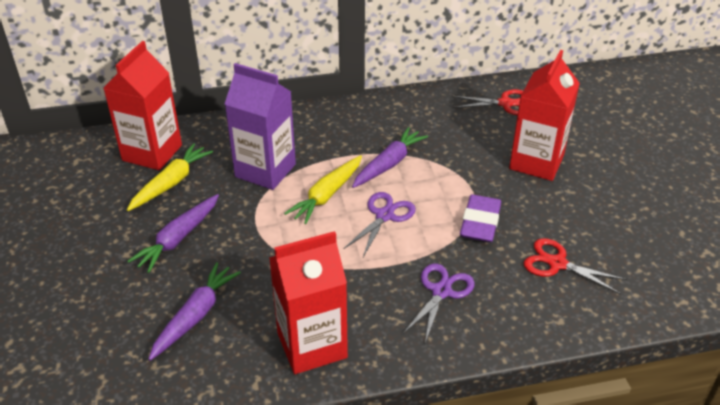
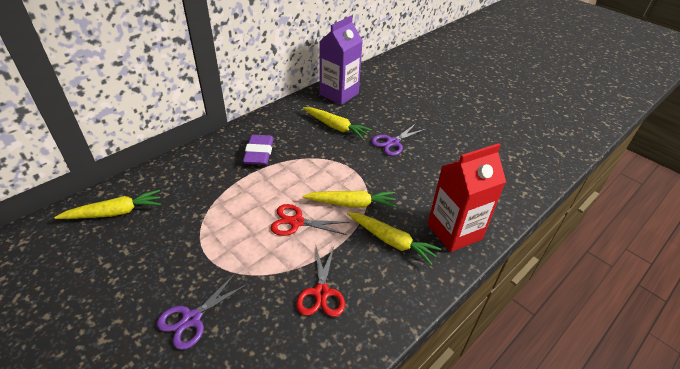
purple carrot: [128,194,219,273] [148,262,241,361] [352,127,428,188] = 3 -> none = 0
red carton: [103,41,182,170] [269,231,348,374] [509,50,580,181] = 3 -> [428,143,506,252] = 1
yellow carrot: [127,143,213,211] [284,155,362,224] = 2 -> [54,190,161,219] [302,191,396,208] [303,107,372,139] [347,212,441,265] = 4

